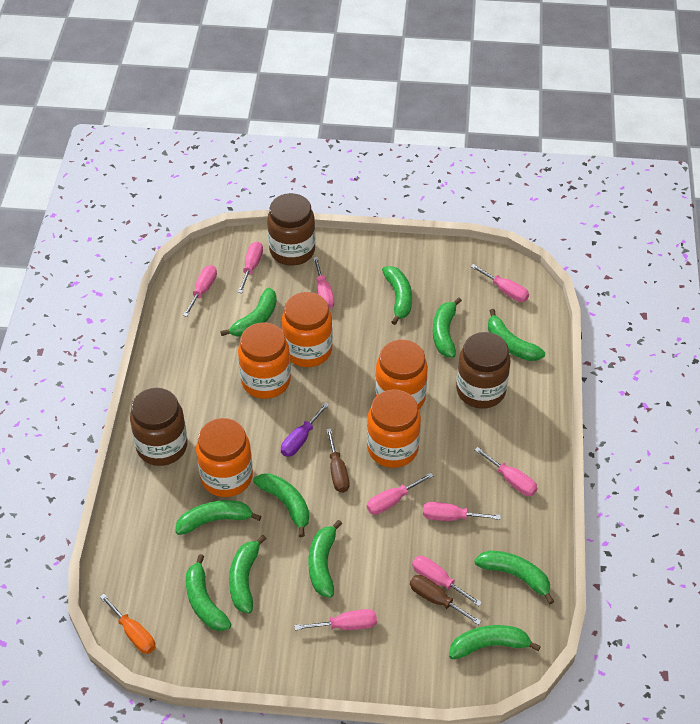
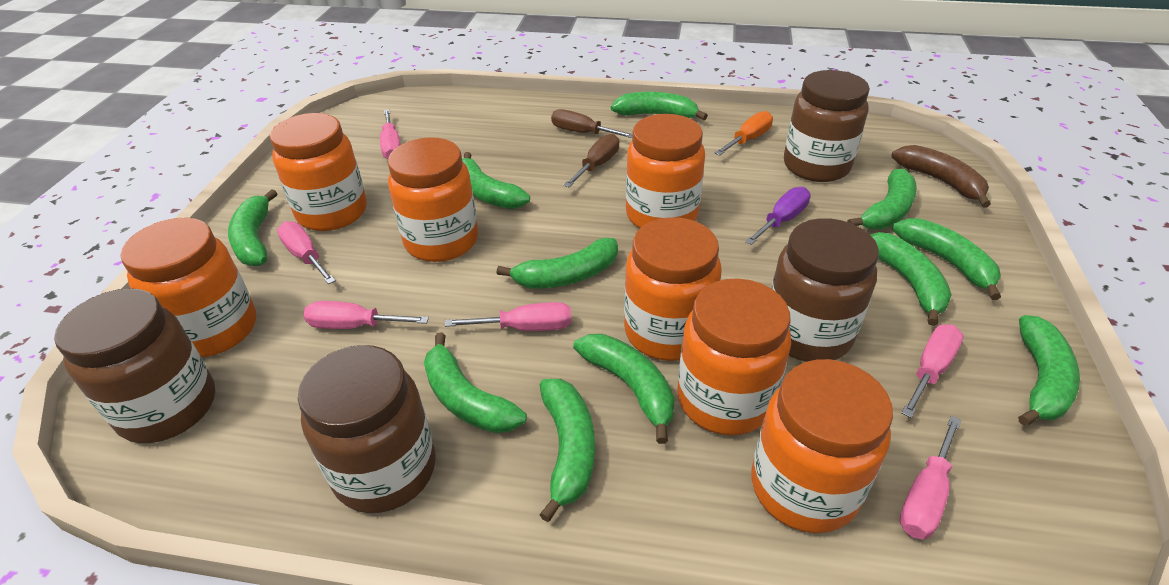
brown banana: none = 0 -> [891,145,991,208] = 1
brown jar: [130,388,188,466] [267,193,315,266] [456,332,511,409] = 3 -> [54,288,215,443] [298,345,436,513] [771,218,879,362] [784,70,870,182] = 4
orange jar: [196,418,253,497] [238,323,291,399] [282,292,333,367] [367,390,421,468] [375,339,428,410] = 5 -> [121,217,256,357] [270,113,367,231] [388,137,478,262] [624,217,721,361] [626,114,705,228] [677,278,791,435] [752,359,893,533] = 7
pink screwdriver: [183,265,217,317] [238,241,263,293] [294,609,377,630] [313,257,334,309] [367,472,434,515] [412,556,482,606] [423,502,501,521] [471,264,529,302] [475,447,537,496] = 9 -> [277,221,336,284] [303,301,429,329] [380,110,401,159] [445,302,571,331] [900,416,961,539] [901,324,964,418] = 6

